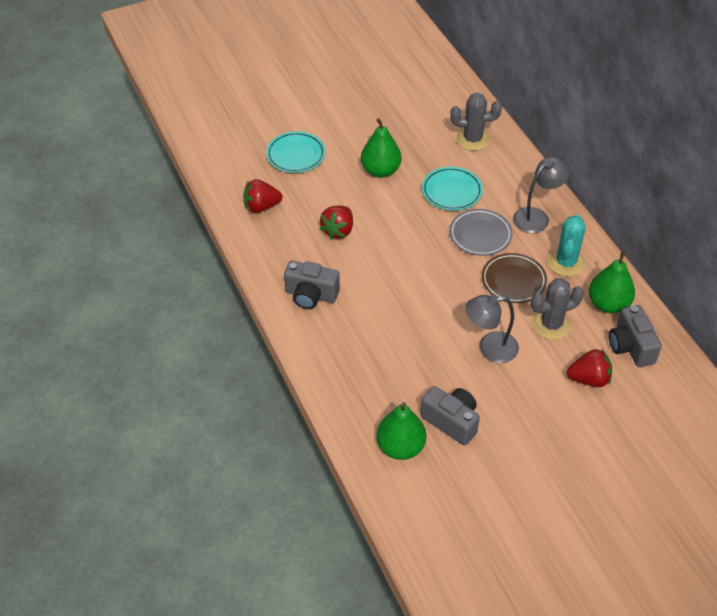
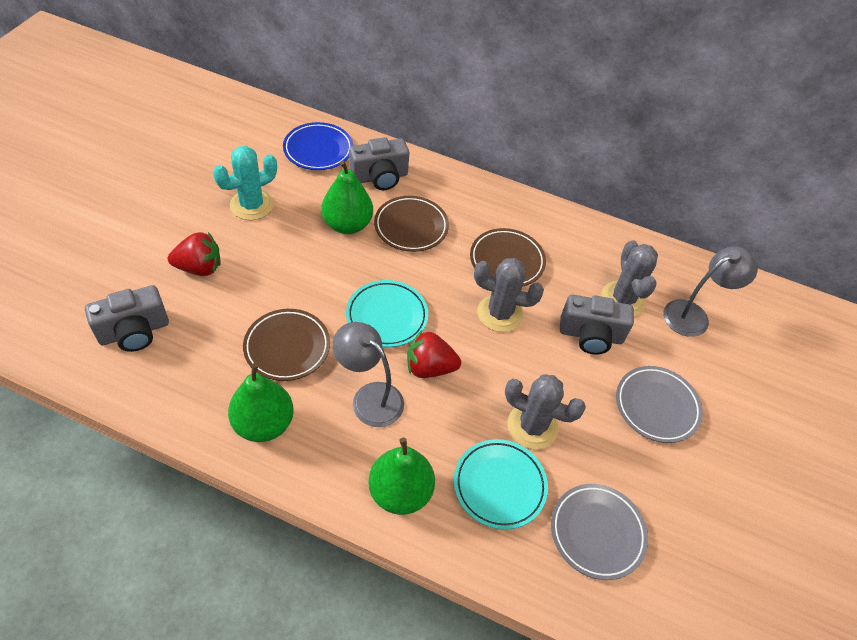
blue plate: none = 0 -> [283,122,353,170] = 1
brown plate: [482,253,547,303] = 1 -> [243,309,330,381] [374,196,449,252] [470,228,546,287] = 3
grey cactus: [450,93,502,151] [531,278,584,340] = 2 -> [474,258,544,332] [505,374,586,449] [601,240,658,316] = 3
grey plate: [449,209,513,256] = 1 -> [551,484,648,580] [616,366,703,443] = 2
red strawberry: [243,179,282,213] [320,206,353,240] [567,349,612,387] = 3 -> [168,232,221,276] [407,331,461,378] = 2

